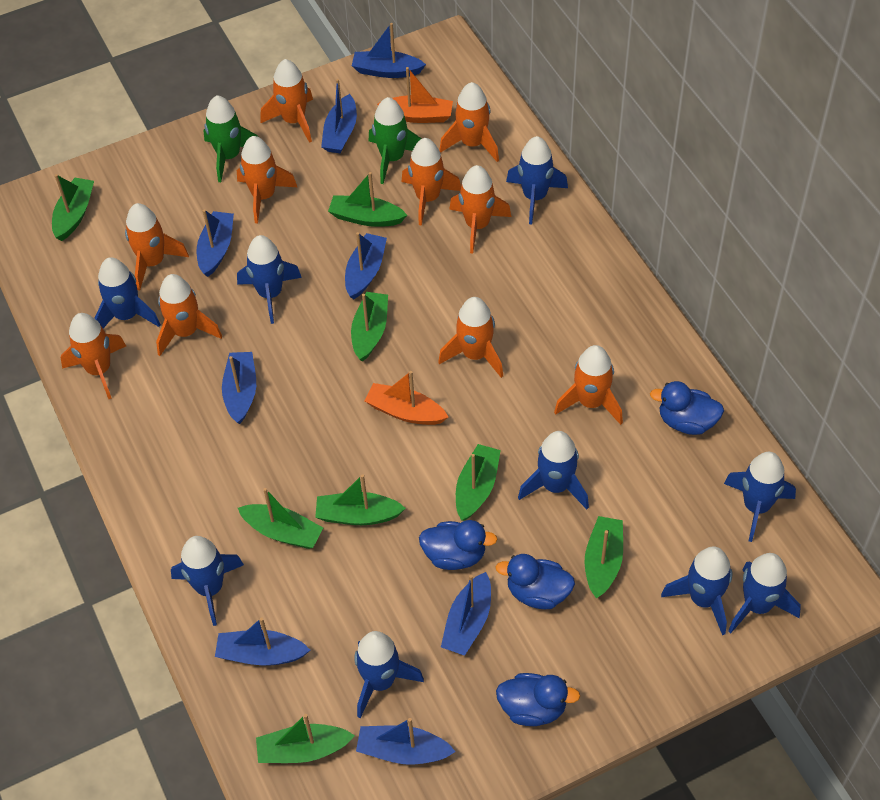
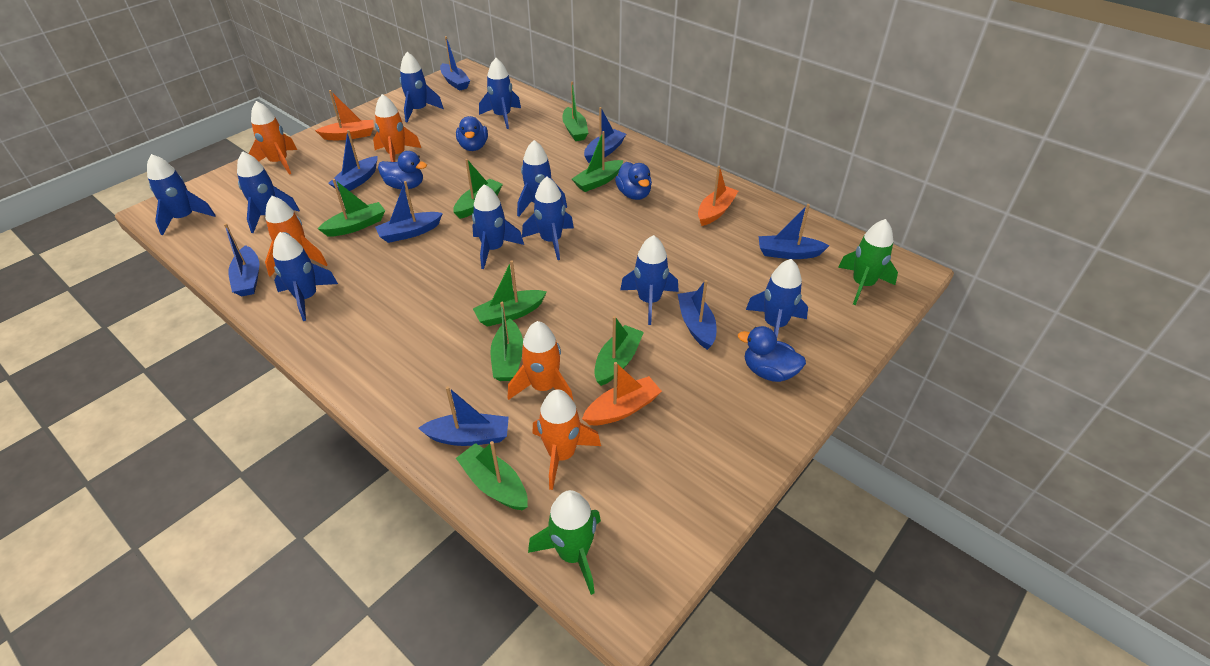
blue rocket: [94,257,161,328] [171,536,244,626] [237,235,302,324] [354,631,424,718] [506,136,568,224] [518,431,589,509] [661,546,733,635] [724,452,796,542] [728,553,801,633] = 9 -> [147,154,216,235] [237,151,300,233] [273,232,338,321] [400,52,444,122] [472,184,524,269] [479,58,521,129] [517,140,567,217] [522,177,574,260] [620,235,679,325] [746,259,808,337] = 10
orange boat: [364,371,448,425] [377,67,453,123] = 2 -> [315,90,374,140] [582,362,662,425] [698,166,738,226] = 3
orange rocket: [60,313,126,399] [125,203,189,290] [156,274,222,356] [237,136,297,223] [260,59,313,143] [401,138,461,226] [438,297,503,378] [439,82,499,162] [449,165,511,254] [554,345,623,425] = 10 -> [249,101,297,175] [265,196,328,277] [373,94,421,162] [508,321,573,400] [532,389,601,490] = 5

